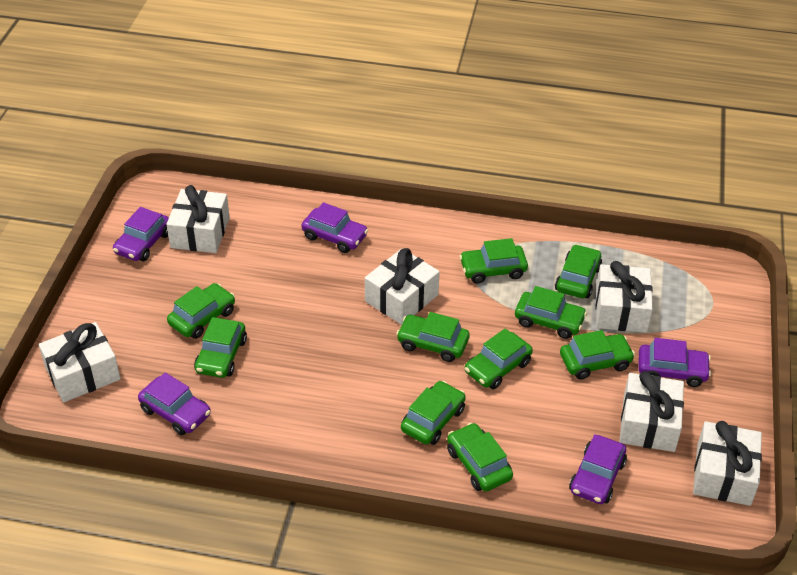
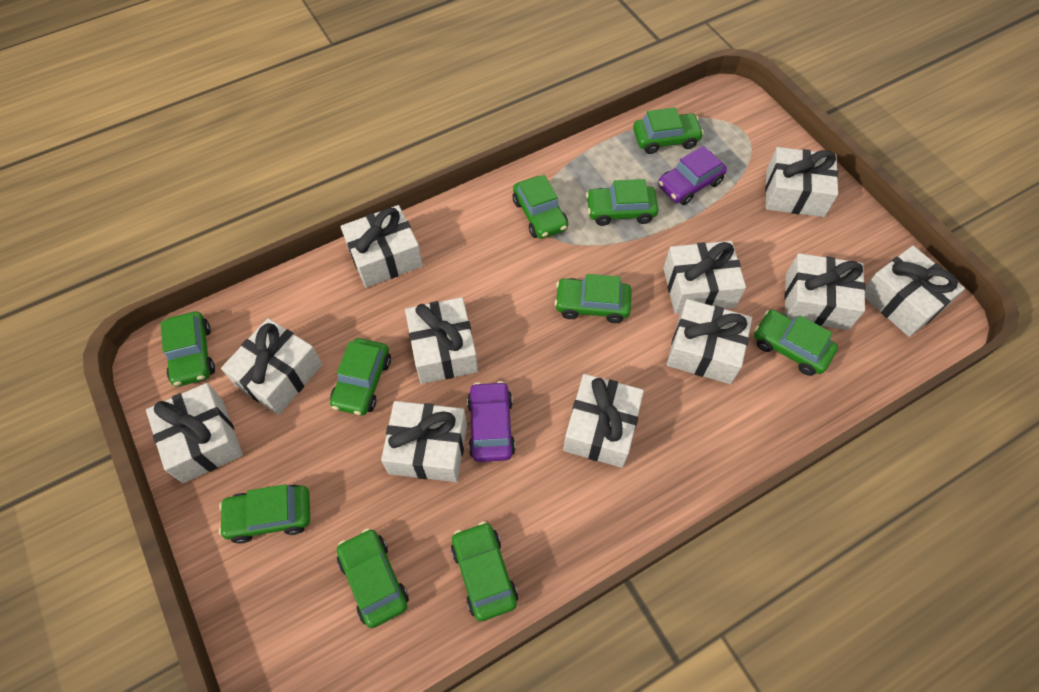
purple car: [113,207,169,261] [138,373,211,435] [302,202,368,253] [569,434,627,504] [638,338,711,387] = 5 -> [467,381,515,462] [658,146,727,205] = 2
white gift: [39,322,121,402] [166,185,230,253] [365,248,440,325] [595,261,653,333] [619,371,684,452] [693,421,762,506] = 6 -> [146,383,243,483] [221,318,322,415] [341,205,423,288] [381,401,467,482] [405,297,478,384] [563,374,644,468] [663,241,746,314] [667,299,752,384] [765,147,838,217] [784,253,866,330] [865,246,965,337] = 11

